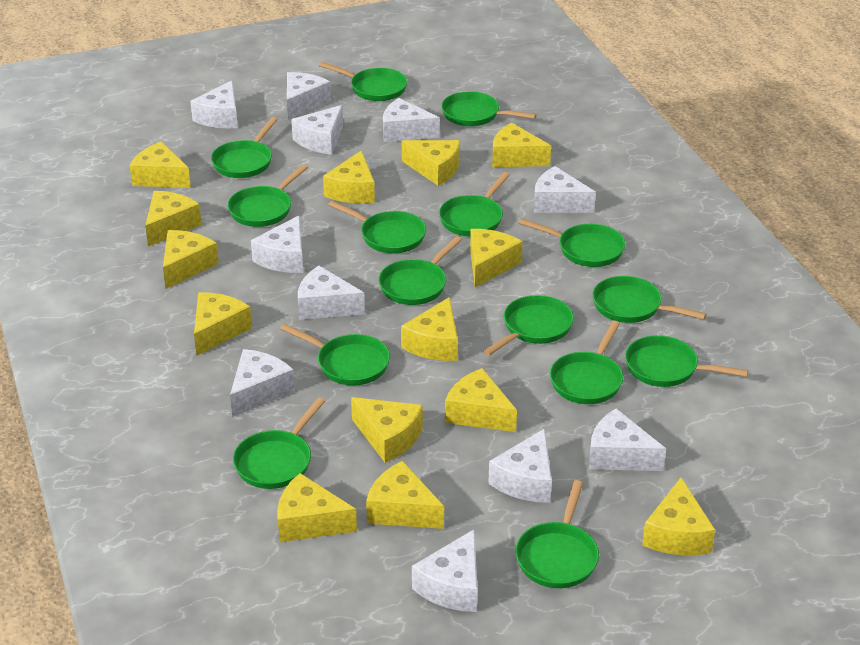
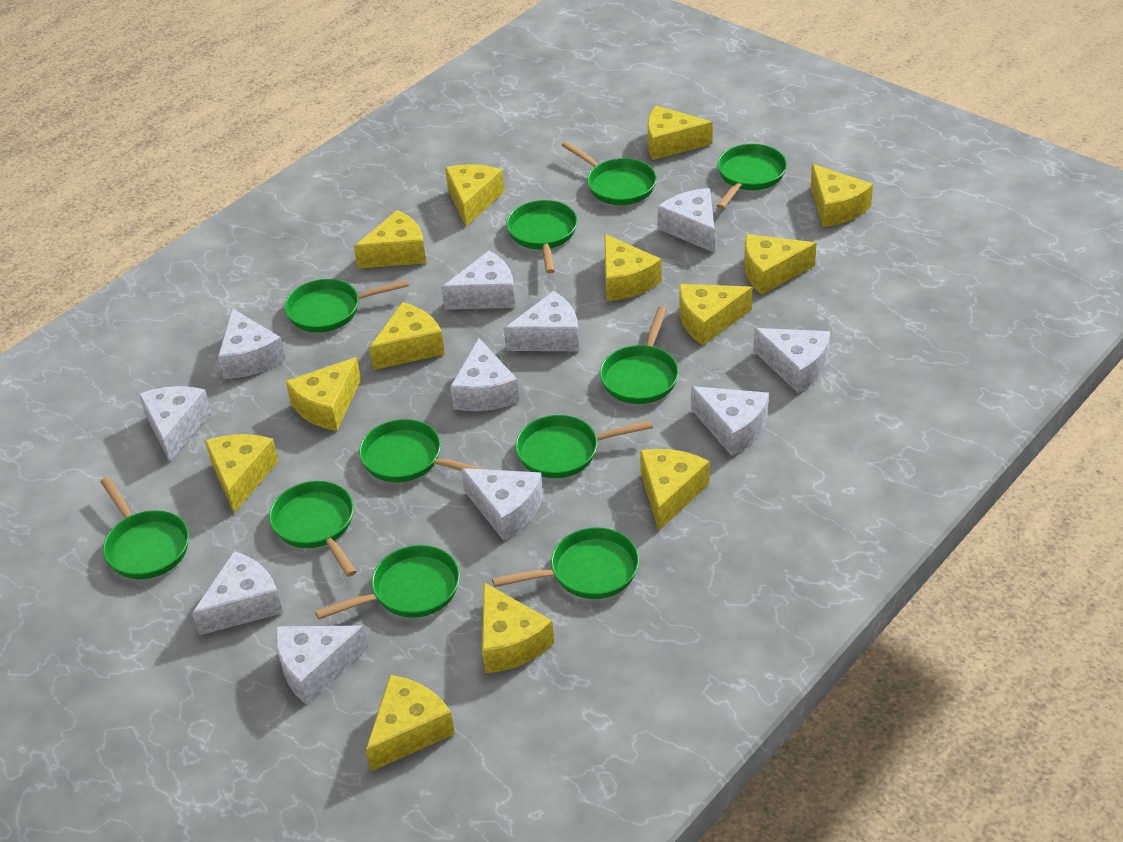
green pan: [211,117,278,178] [227,164,308,227] [233,398,325,489] [280,324,390,386] [319,62,407,101] [328,201,426,253] [378,236,462,305] [439,172,510,236] [441,91,536,126] [483,295,574,356] [515,480,599,588] [519,218,625,267] [550,321,623,404] [592,276,707,323] [625,335,748,387] = 15 -> [100,477,189,579] [269,481,357,577] [285,279,409,333] [315,545,460,620] [359,419,483,482] [492,527,639,599] [506,200,578,274] [515,415,653,478] [561,141,657,205] [600,307,679,404] [717,144,787,209] = 11
yellow cheese: [130,141,191,188] [145,191,202,247] [163,230,219,289] [194,292,252,356] [277,473,357,542] [323,151,375,203] [351,397,423,463] [366,461,444,529] [401,297,458,361] [402,140,460,186] [445,368,517,432] [470,229,523,287] [492,123,551,167] [642,477,715,555] = 14 -> [205,434,279,513] [286,357,361,431] [354,210,426,269] [366,675,455,771] [369,302,445,370] [445,164,504,226] [482,582,554,673] [604,234,662,301] [640,449,709,530] [648,105,713,160] [679,284,752,345] [744,234,816,295] [811,164,873,227] = 13

